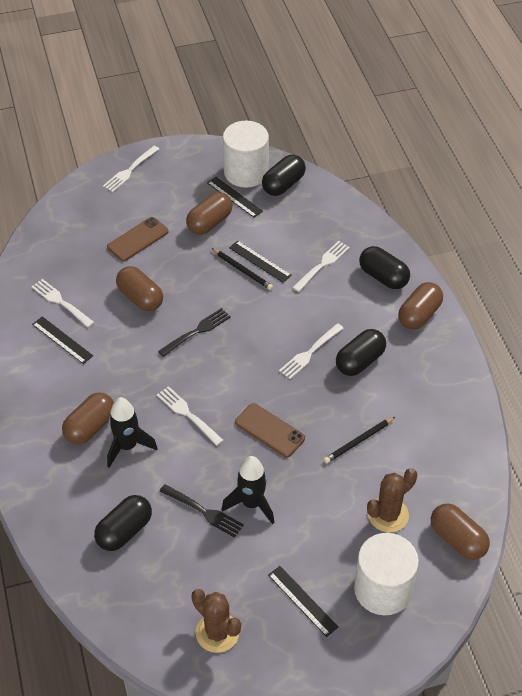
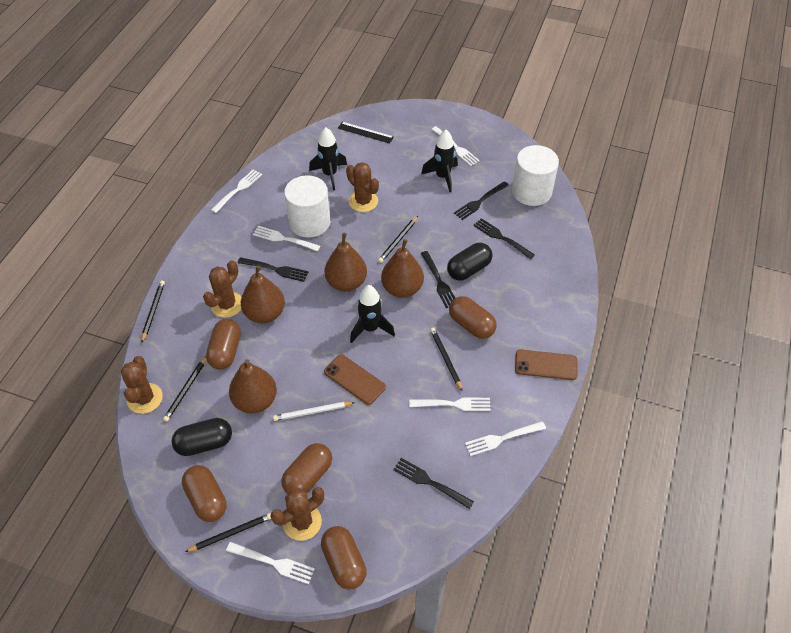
black capsule: [94,495,152,551] [262,155,306,196] [336,329,386,376] [359,246,410,289] = 4 -> [172,418,232,456] [447,243,492,281] = 2
black fork: [158,308,231,357] [159,484,244,538] = 2 -> [238,257,308,282] [393,458,474,509] [421,251,455,308] [454,181,509,220] [473,218,535,259] = 5
black pencil: [211,248,273,290] [324,417,395,463] = 2 -> [141,281,165,342] [163,357,206,422] [185,513,271,552] [378,216,418,263] [430,327,463,392] = 5
black rocket: [107,397,158,468] [221,456,274,525] = 2 -> [309,127,347,190] [350,285,395,343] [421,130,458,192] = 3
black ruler: [32,316,93,364] [207,177,263,218] [229,241,292,283] [268,566,338,637] = 4 -> [338,122,394,144] = 1
brown cactus: [191,589,241,653] [367,468,417,532] = 2 -> [121,356,163,414] [203,260,241,318] [271,487,324,541] [346,162,379,212] = 4
brown pear: none = 0 -> [229,359,277,414] [241,266,285,323] [325,233,367,292] [381,239,424,298] = 4
white fork: [32,279,94,328] [103,146,159,192] [157,386,224,446] [279,323,344,379] [292,241,350,292] = 5 -> [211,169,262,213] [226,542,315,584] [253,226,320,252] [409,397,491,411] [431,126,480,166] [465,421,546,456] = 6
white pencil: none = 0 -> [273,402,355,421] = 1

